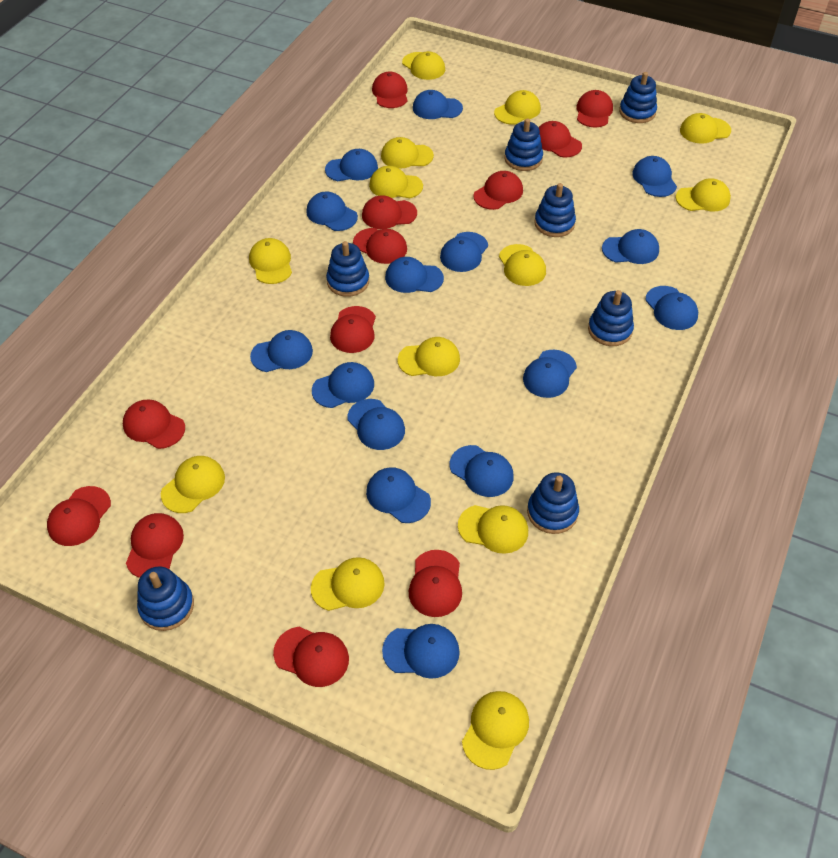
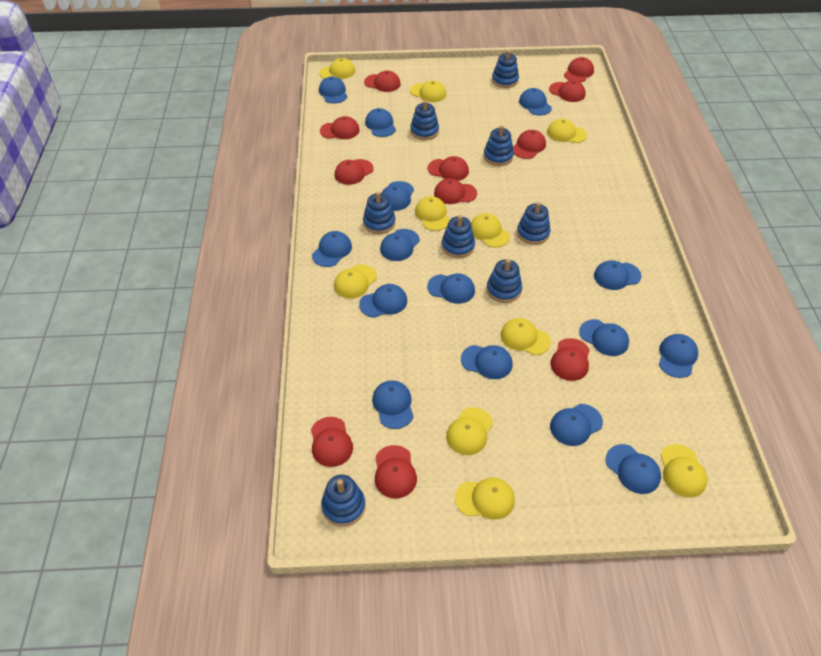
blue stacking toy: [137,566,194,631] [326,241,369,297] [504,118,543,171] [527,472,579,534] [534,183,576,237] [588,290,634,346] [619,72,657,123] = 7 -> [321,475,366,526] [363,192,395,234] [410,100,439,140] [442,215,475,258] [484,125,514,166] [487,259,522,303] [492,50,519,88] [517,202,551,245] = 8
red cap: [47,486,111,546] [123,400,185,449] [126,513,184,578] [273,627,349,687] [330,306,376,353] [353,228,407,264] [362,195,417,229] [372,71,408,108] [409,550,462,617] [473,171,523,210] [539,121,582,157] [577,90,613,127] = 12 -> [311,417,353,467] [320,116,360,139] [335,159,374,185] [364,71,401,92] [375,445,417,498] [427,156,469,181] [434,178,477,204] [513,130,546,159] [549,80,586,102] [550,338,590,381] [564,57,594,82] = 11
yellow cap: [161,456,225,513] [249,238,292,284] [311,557,385,611] [369,166,423,198] [381,137,434,169] [398,337,460,376] [402,51,445,80] [458,505,528,554] [462,691,529,770] [494,90,541,125] [499,244,546,286] [675,178,731,211] [680,113,731,144] = 13 -> [319,58,356,79] [334,264,377,299] [410,80,446,102] [415,196,450,231] [446,407,493,455] [455,477,515,520] [471,213,510,247] [501,318,551,355] [547,119,587,143] [660,444,707,498] = 10

